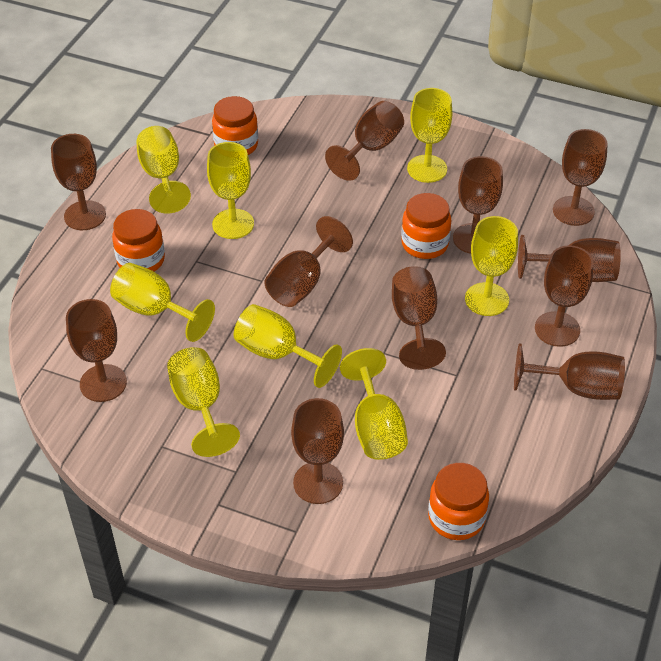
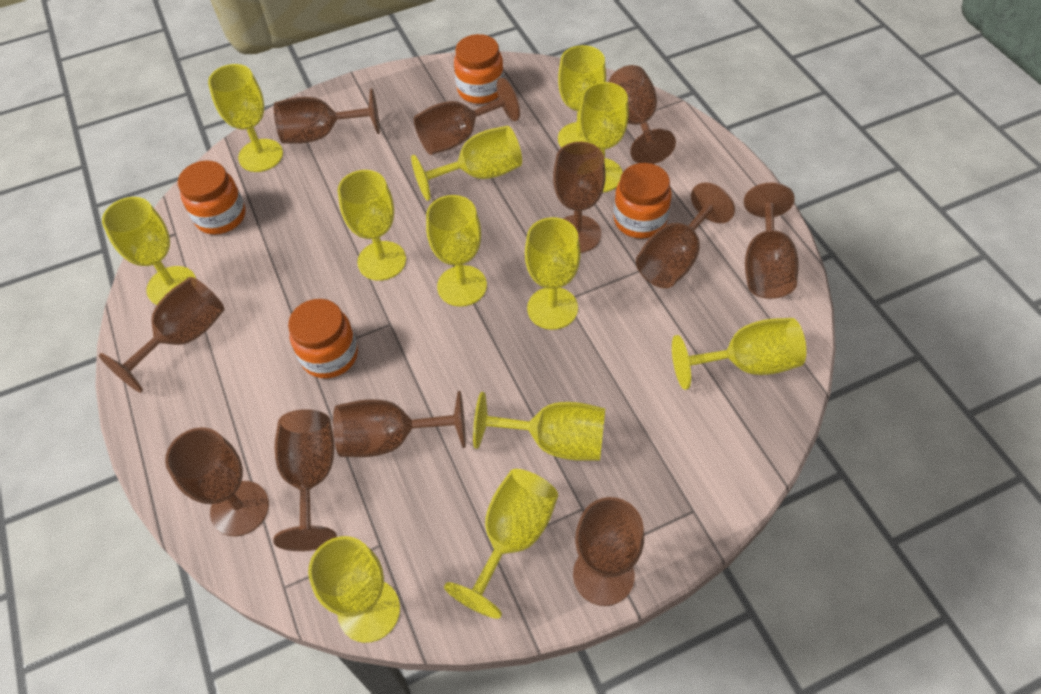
yellow goblet: [110,263,215,342] [136,126,191,214] [167,347,240,457] [207,142,254,239] [233,304,342,388] [340,348,408,460] [407,88,452,183] [465,216,518,316] = 8 -> [102,197,196,305] [208,64,283,172] [308,536,400,643] [338,170,406,281] [411,126,522,201] [426,195,487,307] [444,469,558,619] [473,392,605,461] [525,217,580,330] [558,45,606,148] [579,82,629,192] [672,318,806,390] = 12

